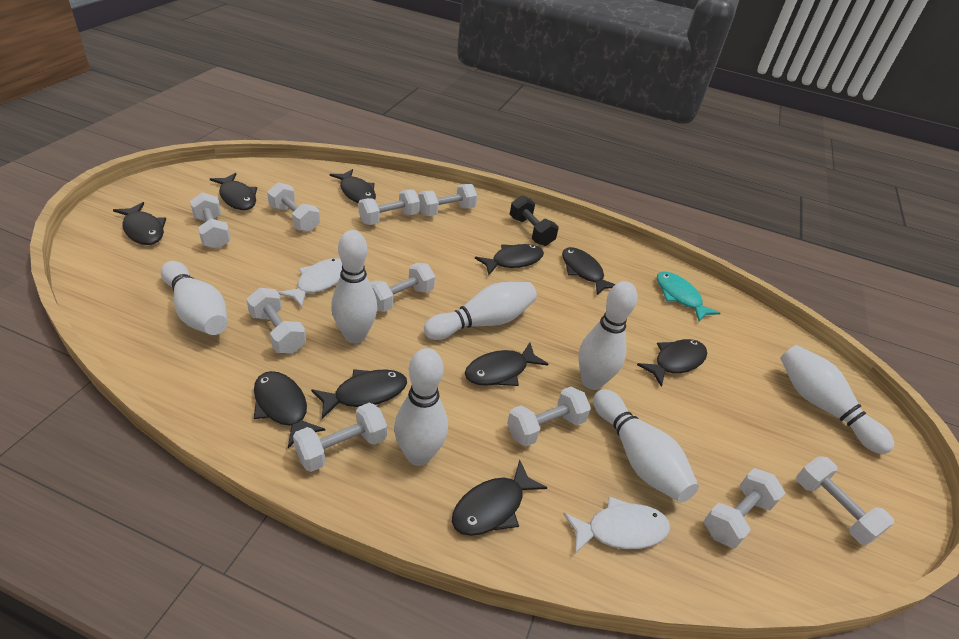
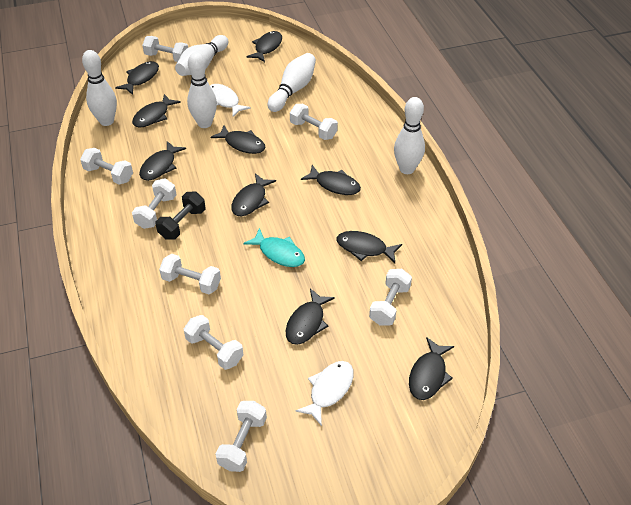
white bowling pin: [161,261,227,335] [331,230,377,343] [394,348,448,466] [424,282,537,340] [578,281,637,390] [593,389,699,502] [780,345,894,454] = 7 -> [82,50,117,126] [175,35,228,76] [187,52,217,128] [268,53,316,112] [394,97,425,174] = 5
white dumbbell: [190,192,231,249] [246,288,306,353] [267,182,320,232] [293,403,387,472] [358,190,420,225] [370,263,435,312] [418,184,477,216] [507,387,591,446] [704,468,785,548] [796,456,894,545] = 10 -> [80,148,133,185] [132,178,177,229] [142,36,188,62] [159,254,221,294] [184,315,243,370] [216,401,267,472] [290,104,338,140] [369,269,412,325] = 8

